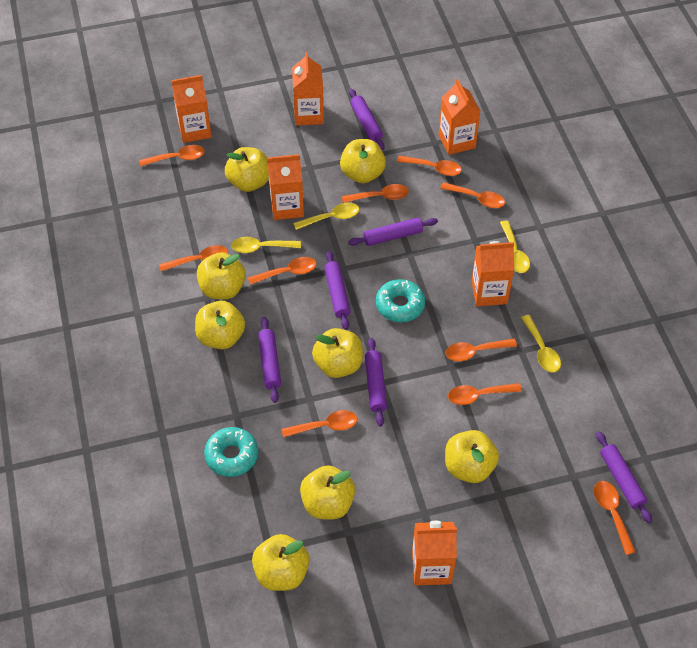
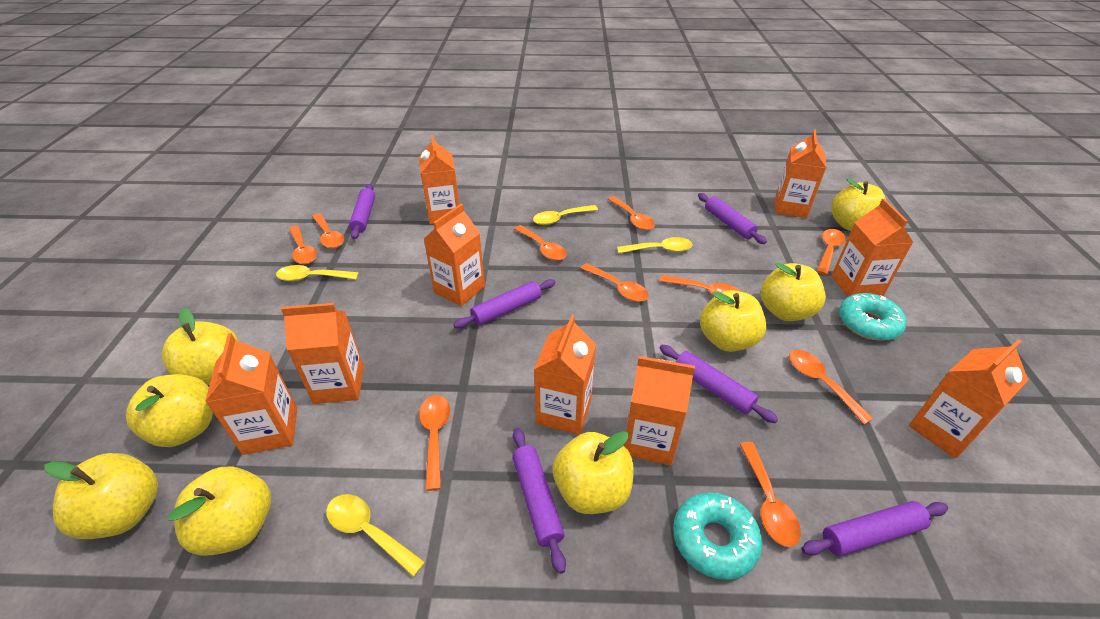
orange carton: [172,75,212,143] [268,154,304,220] [292,52,324,126] [412,520,457,585] [439,79,481,155] [471,241,514,306] = 6 -> [205,333,297,455] [281,303,364,404] [419,135,460,224] [424,204,485,306] [534,315,596,435] [624,356,695,465] [775,130,826,218] [831,199,914,297] [909,339,1028,458] = 9

